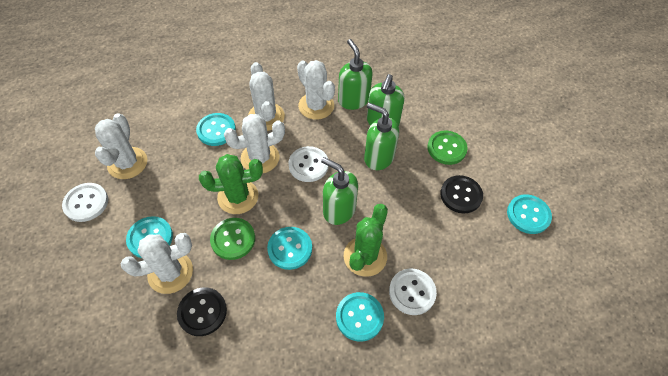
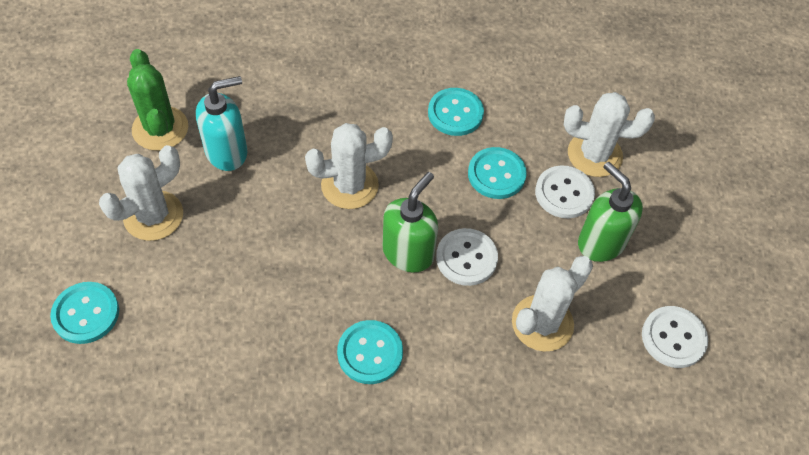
black button: [177,287,227,336] [440,175,483,214] = 2 -> none = 0
green button: [210,218,255,260] [427,130,468,165] = 2 -> none = 0
green cactus: [199,154,263,214] [344,204,388,277] = 2 -> [127,49,188,151] = 1
green soap dispenser: [321,157,358,225] [338,39,372,110] [364,103,399,170] [367,74,405,126] = 4 -> [383,172,438,272] [578,162,643,262] = 2
turquoise button: [126,216,173,258] [196,113,236,146] [267,227,312,270] [336,292,384,341] [507,194,552,234] = 5 -> [50,282,119,344] [337,320,403,384] [428,88,484,136] [468,147,527,199] = 4
turquoise soap dispenser: none = 0 -> [196,76,247,171] = 1
white cactus: [95,113,147,179] [121,233,193,294] [224,114,285,173] [248,62,285,131] [297,60,335,120] = 5 -> [99,145,183,241] [305,123,393,209] [512,256,593,352] [564,92,655,177] = 4

